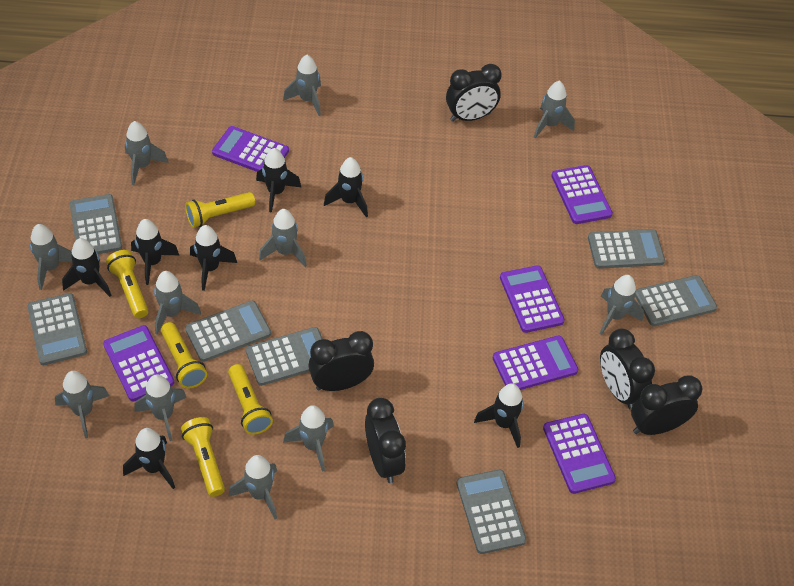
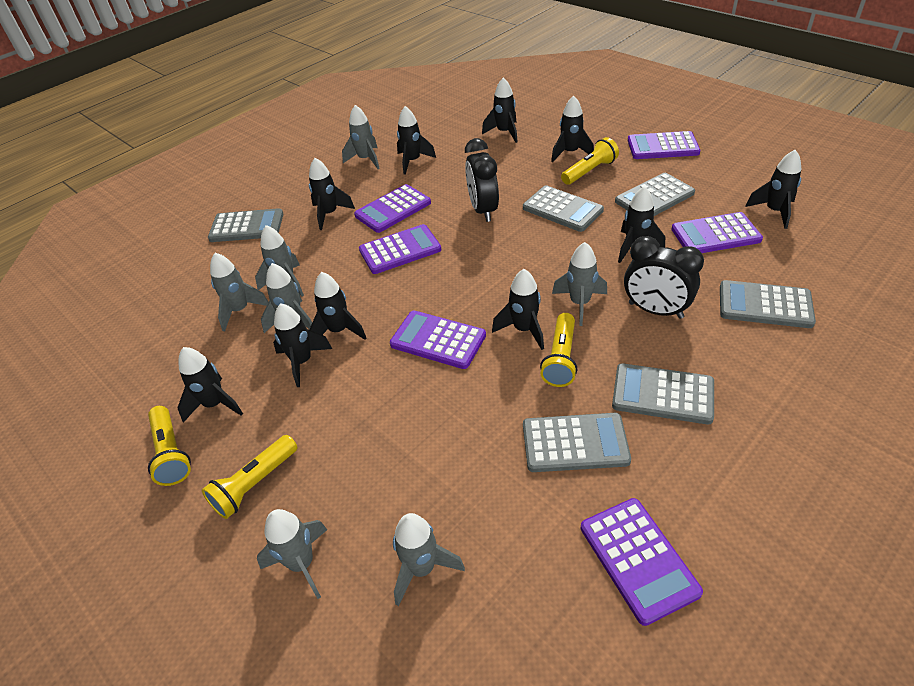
black clock: [308,331,374,391] [365,398,406,483] [446,64,502,122] [600,328,655,410] [631,375,702,435] = 5 -> [465,138,499,222] [624,236,704,319] = 2
black rocket: [62,238,112,297] [123,428,175,489] [131,219,179,285] [190,225,237,291] [256,148,301,213] [324,157,368,217] [474,383,524,448] = 7 -> [177,347,243,422] [273,303,332,387] [309,158,355,230] [309,272,366,340] [397,106,436,175] [482,78,518,143] [492,269,544,350] [551,96,594,162] [618,186,665,263] [745,150,801,229] = 10
grey calculator: [27,293,87,365] [70,194,122,254] [185,301,271,362] [246,327,323,386] [456,469,527,554] [588,229,665,269] [635,275,717,326] = 7 -> [208,208,283,242] [523,185,604,232] [523,413,631,472] [612,363,714,425] [615,173,695,216] [720,280,816,328] = 6
grey rocket: [30,224,72,290] [55,371,109,438] [125,121,168,185] [134,374,187,441] [154,271,201,335] [229,455,277,519] [259,209,307,267] [283,55,321,116] [283,405,334,472] [534,80,575,138] [600,275,644,335] = 11 -> [210,253,268,331] [255,225,304,297] [257,509,327,599] [261,263,312,333] [342,105,380,169] [393,513,465,606] [552,242,607,326] = 7
yellow flashlight: [106,250,148,318] [161,322,207,388] [181,417,225,497] [185,192,255,228] [228,364,273,435] = 5 -> [148,406,191,486] [202,435,297,519] [540,313,577,387] [561,137,619,185] = 4

